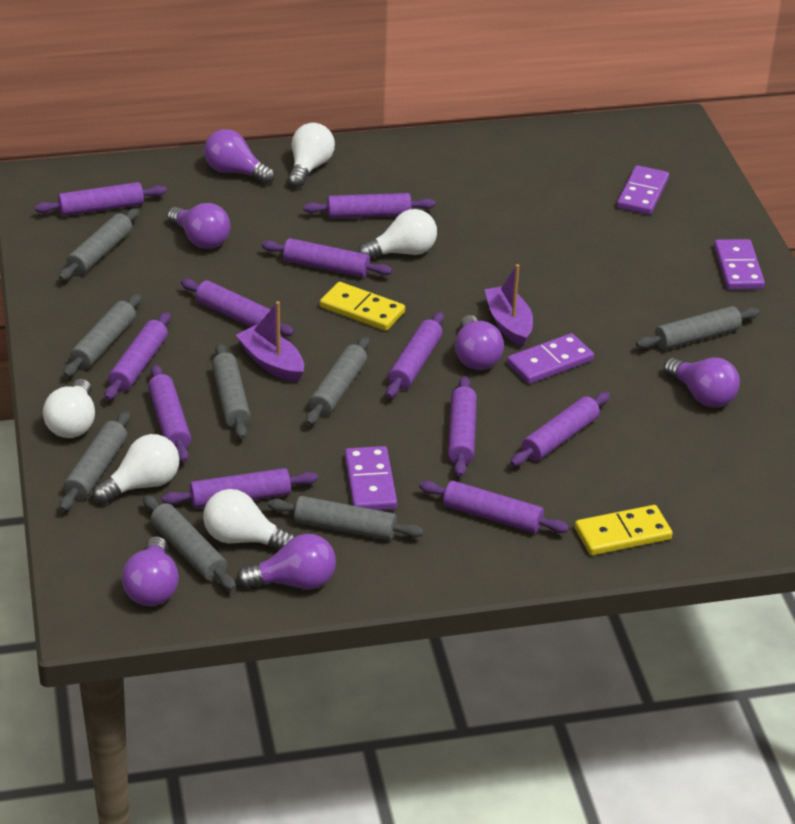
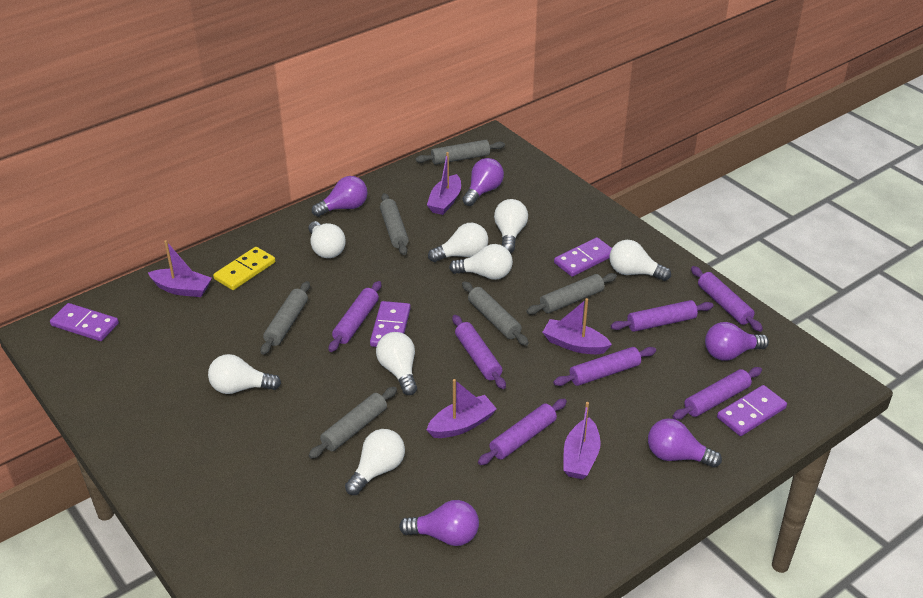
grey rolling pin: [59,208,139,281] [60,411,130,511] [63,294,142,377] [143,495,236,591] [212,343,251,439] [268,496,424,540] [306,337,370,425] [636,306,760,350] = 8 -> [261,281,310,355] [308,387,397,459] [380,193,409,255] [416,140,505,165] [462,281,529,346] [526,273,617,314] = 6
purple boat: [236,301,304,382] [485,264,533,347] = 2 -> [148,240,212,297] [426,379,497,438] [427,152,461,215] [543,298,612,354] [563,402,601,479] = 5
purple light bulb: [122,536,179,606] [167,203,230,249] [204,129,275,184] [236,534,336,589] [455,315,504,370] [664,357,740,407] = 6 -> [312,176,368,217] [399,500,479,546] [462,158,504,206] [648,418,722,468] [705,322,769,361] = 5
purple rolling pin: [35,182,167,216] [105,312,171,400] [148,365,191,462] [162,468,318,508] [181,279,294,336] [261,238,392,277] [303,193,435,218] [386,312,444,398] [419,481,569,533] [448,376,477,477] [510,392,610,466] = 11 -> [329,281,381,352] [452,315,506,389] [478,399,567,465] [553,347,656,386] [611,300,713,332] [672,367,762,420] [691,266,763,332] = 7
white light bulb: [43,379,95,438] [93,434,180,504] [203,489,295,550] [288,123,335,188] [358,209,437,259] = 5 -> [208,354,281,394] [309,221,346,258] [345,429,405,495] [376,332,417,395] [428,223,488,262] [449,244,513,280] [494,199,528,253] [610,240,671,281] = 8
yellow domino: [320,282,405,331] [575,505,673,555] = 2 -> [213,247,275,290] = 1

